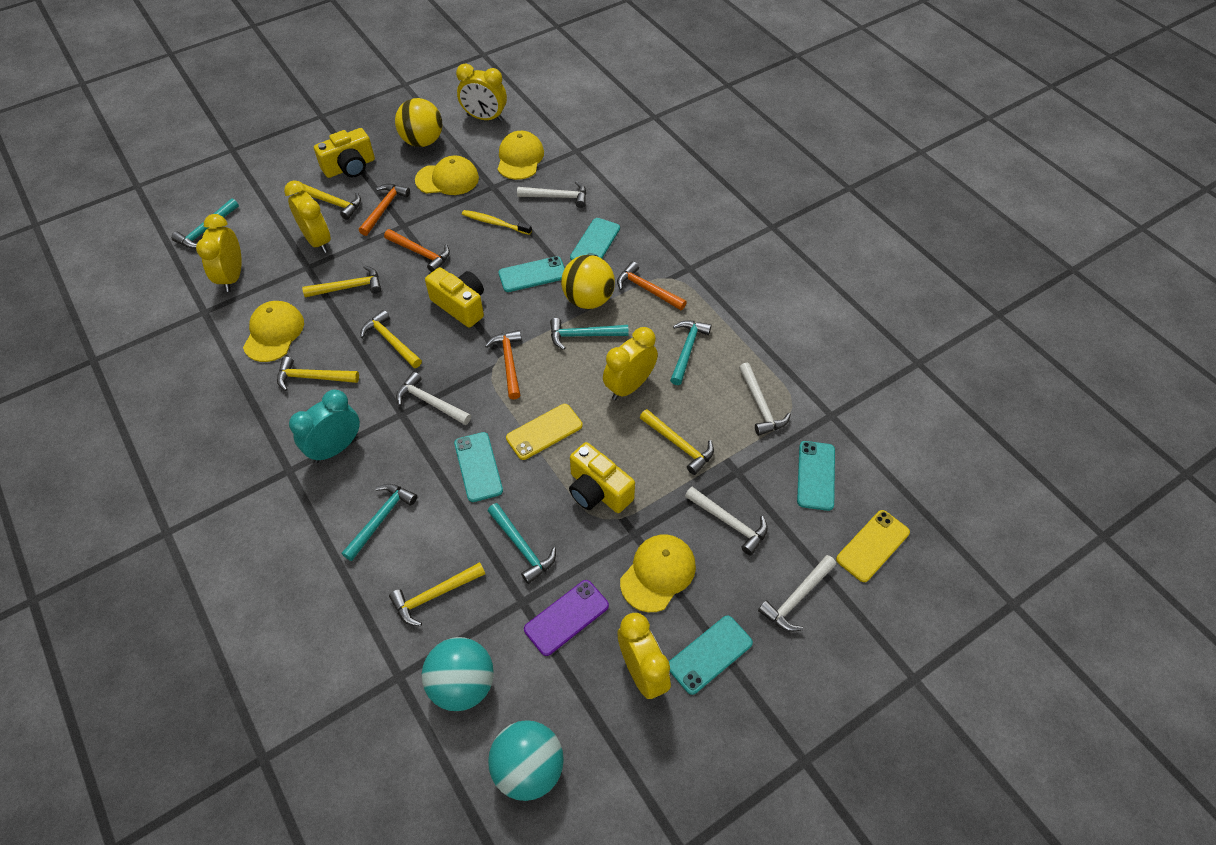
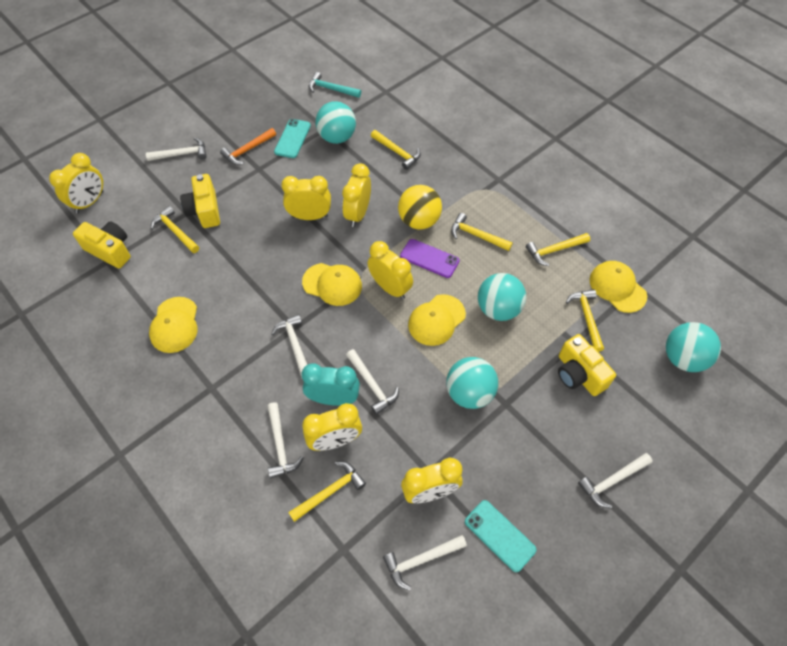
orange hammer: [359,184,410,236] [384,229,450,272] [485,330,522,399] [617,261,687,310] = 4 -> [220,128,276,165] = 1
turquoise ball: [422,637,494,711] [488,720,564,801] = 2 -> [315,101,356,144] [446,357,498,409] [478,273,526,321] [666,322,721,372] = 4
turquoise hammer: [171,198,239,249] [342,484,417,561] [488,503,556,584] [550,318,629,350] [670,320,711,385] = 5 -> [309,72,361,98] = 1
turquoise phone: [454,432,503,502] [499,256,565,292] [570,218,620,261] [669,616,753,695] [797,441,835,511] = 5 -> [274,119,311,158] [465,500,537,572] = 2
white hammer: [396,372,471,425] [517,181,586,208] [685,487,768,556] [739,363,791,435] [758,555,836,632] = 5 -> [146,138,207,161] [267,402,304,478] [271,314,307,378] [346,349,399,415] [383,535,467,590] [578,453,653,508] = 6
yellow ball: [395,98,442,147] [561,255,615,309] = 2 -> [398,185,442,229] = 1
yellow clock: [196,214,242,292] [284,180,331,253] [456,64,507,122] [603,327,658,400] [617,613,671,699] = 5 -> [49,153,103,213] [281,176,331,220] [302,403,362,451] [342,163,371,227] [368,241,413,299] [401,458,463,503] = 6
yellow phone: [506,404,583,460] [836,510,910,582] = 2 -> none = 0
yellow toothbrush: [462,210,532,235] = 1 -> none = 0

